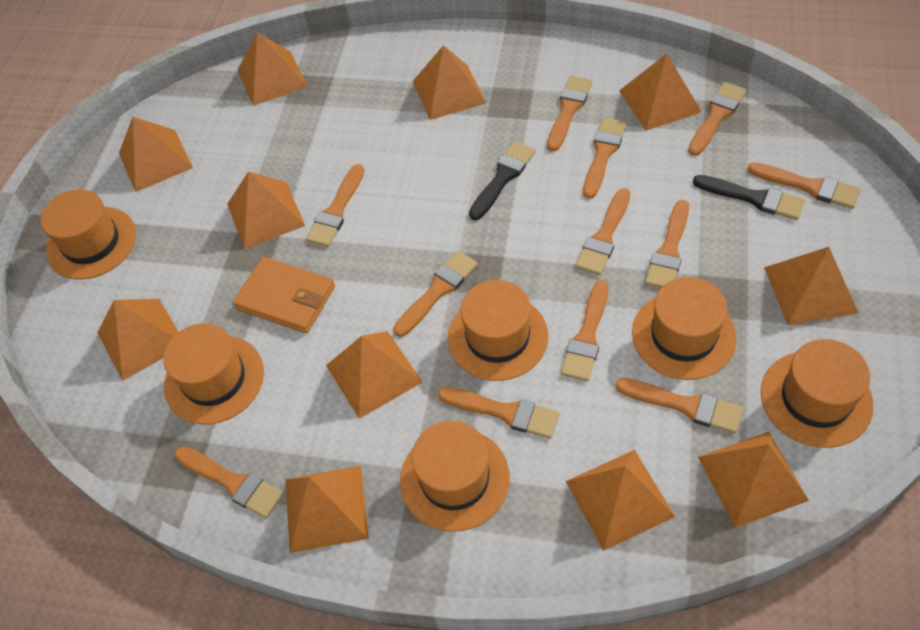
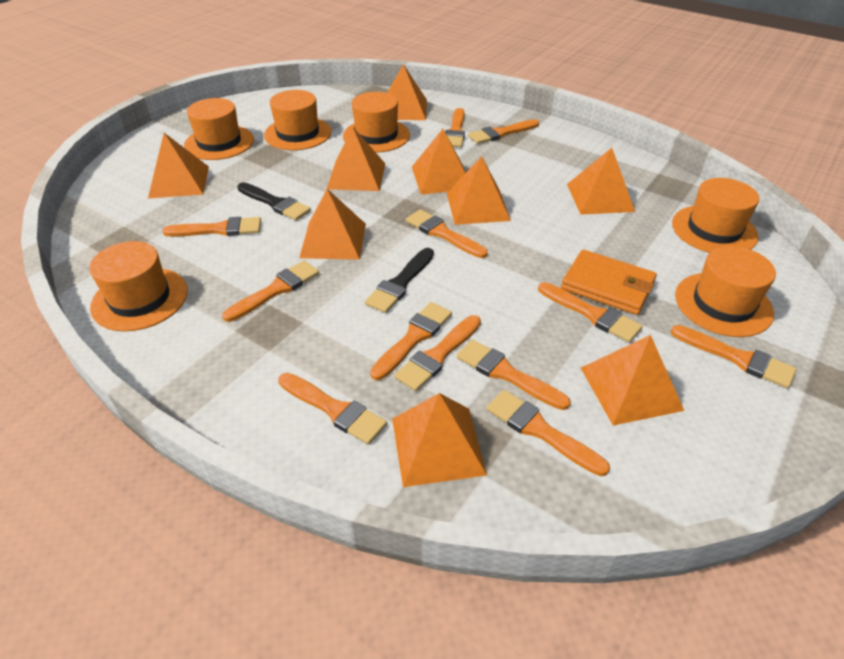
orange pyramid: [97,299,178,381] [119,117,193,192] [227,171,305,249] [238,32,308,106] [285,466,369,553] [326,331,422,419] [413,45,486,120] [565,450,675,551] [619,54,702,131] [698,432,809,528] [764,247,858,325] = 11 -> [148,133,209,199] [299,189,366,260] [327,127,385,191] [387,64,427,120] [392,393,487,487] [412,129,466,195] [447,156,511,225] [567,148,635,215] [581,335,684,426] = 9

